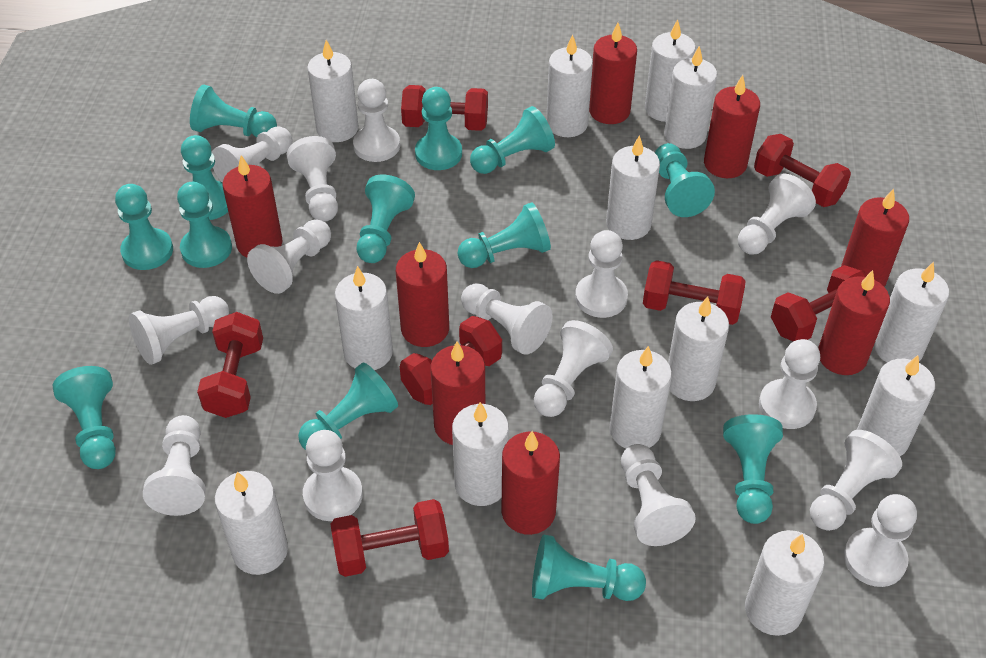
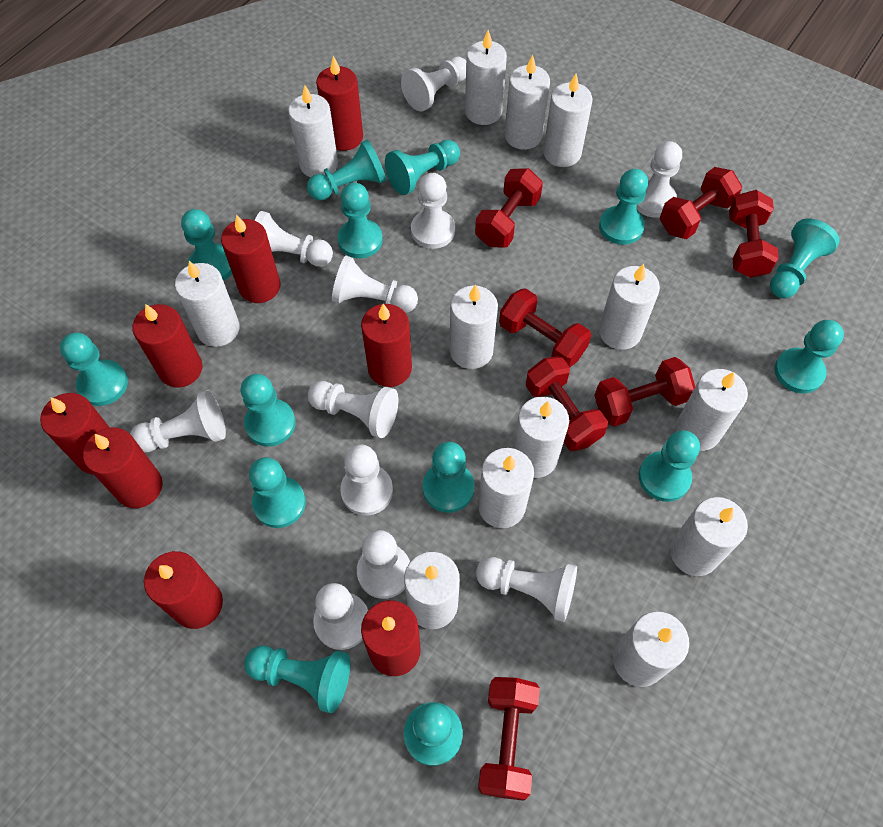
turquoise pawn: [53,366,116,469] [115,184,173,270] [177,182,232,268] [181,135,228,220] [190,85,277,137] [298,362,398,450] [357,174,415,263] [415,87,462,170] [457,202,551,268] [470,106,555,174] [532,535,646,601] [655,143,715,217] [723,414,783,524] = 13 -> [60,332,128,406] [181,209,232,281] [241,374,296,447] [244,645,350,713] [249,457,306,528] [307,139,386,201] [337,182,383,258] [385,140,460,195] [404,702,463,766] [422,442,475,513] [599,169,648,245] [639,430,700,502] [770,219,840,299] [774,320,844,393] = 14
white pawn: [129,296,229,365] [143,415,206,516] [212,126,292,183] [247,219,331,294] [286,136,338,222] [303,430,363,521] [353,79,400,162] [461,283,553,355] [534,320,613,417] [575,230,628,318] [621,444,696,546] [738,174,816,255] [759,339,820,429] [810,430,902,531] [844,494,917,587] = 15 -> [130,391,226,452] [255,211,333,267] [308,381,398,438] [313,583,368,650] [332,256,418,313] [340,444,393,516] [357,530,410,599] [401,57,466,112] [411,173,455,249] [476,557,577,622] [636,141,682,218] = 11

